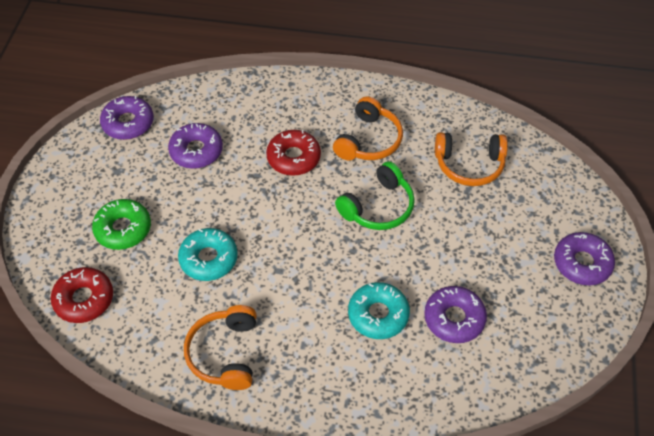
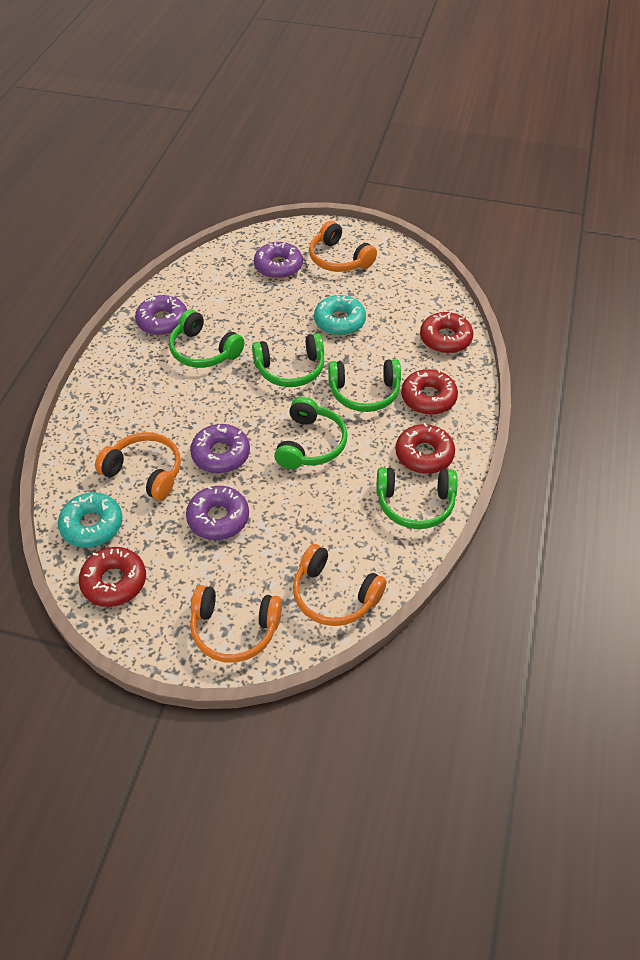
green donut: [92,199,151,250] = 1 -> none = 0
green headphones: [335,161,415,230] = 1 -> [169,309,244,368] [252,333,324,387] [274,397,348,469] [328,359,401,412] [376,467,458,529] = 5
orange headphones: [184,305,257,390] [333,96,403,161] [435,132,508,186] = 3 -> [95,432,181,500] [190,585,282,663] [293,544,387,626] [309,221,377,272] = 4
red donut: [51,267,113,323] [266,130,321,176] = 2 -> [79,547,146,607] [395,423,455,474] [401,369,458,415] [420,312,473,354] = 4

